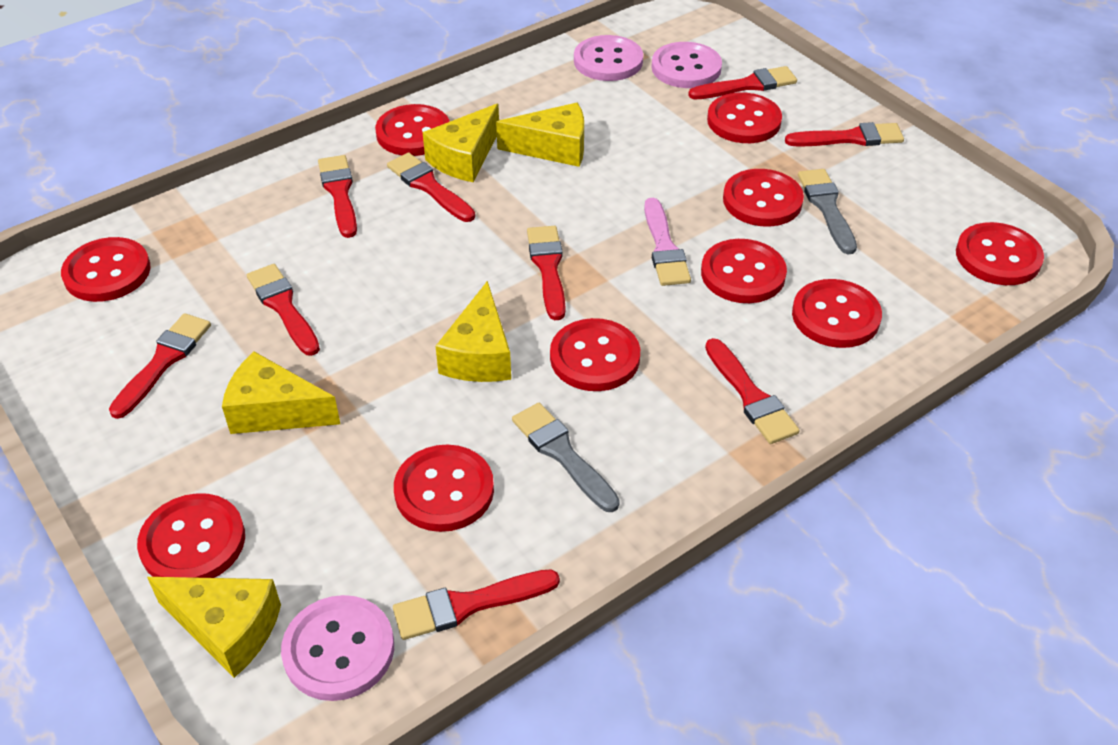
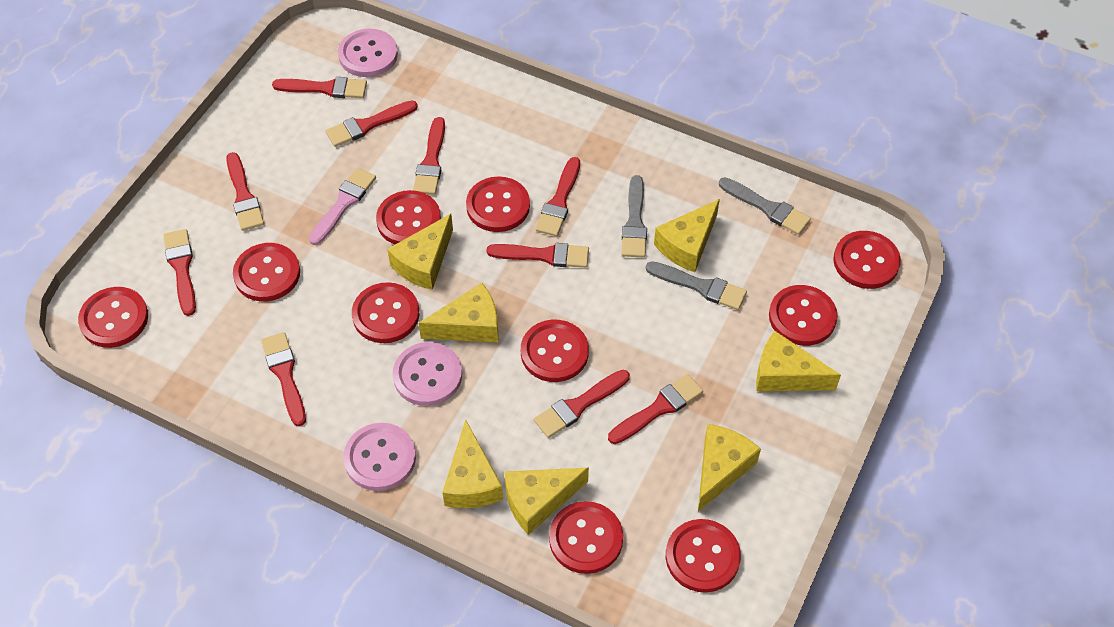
grey brush: [512,403,620,512] [798,169,857,254] = 2 -> [621,175,647,258] [646,261,747,310] [719,177,811,235] = 3
red brush: [109,313,211,419] [247,264,320,356] [318,155,357,238] [387,152,475,222] [393,569,560,640] [527,226,565,320] [688,66,797,99] [705,338,800,444] [785,122,904,146] = 9 -> [163,229,196,316] [226,152,264,231] [261,332,306,426] [272,77,367,98] [326,101,418,147] [413,117,445,195] [487,243,589,268] [534,370,630,438] [535,157,580,236] [608,374,703,444] = 10
yellow cheese: [147,577,281,678] [222,352,340,434] [423,104,499,182] [436,281,511,382] [496,103,584,167] = 5 -> [387,214,453,290] [418,283,498,343] [442,420,503,508] [504,468,589,535] [654,199,720,272] [698,424,761,512] [756,331,841,391] = 7

